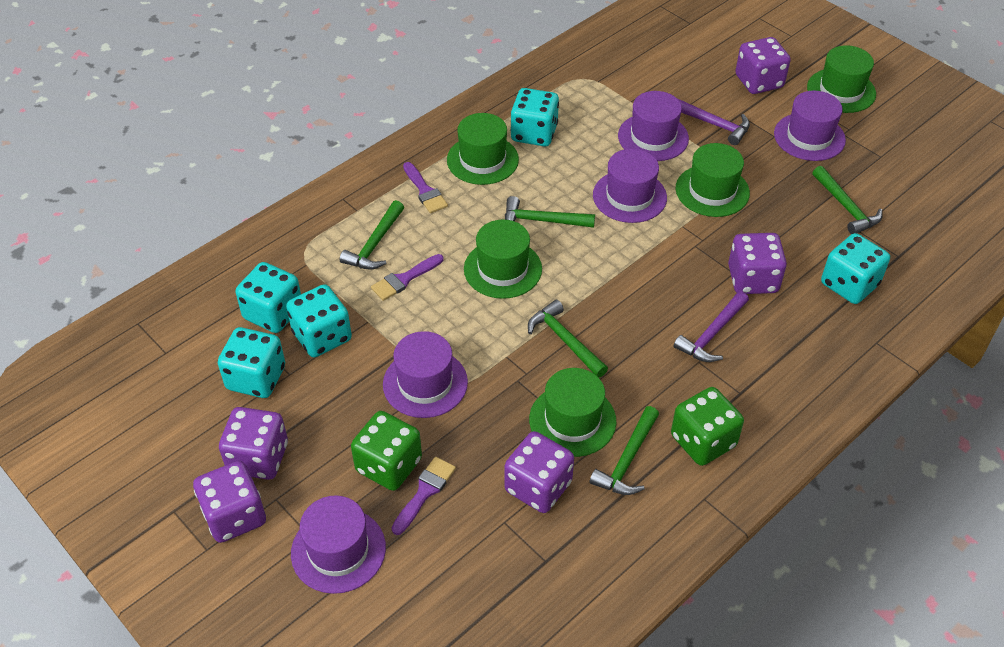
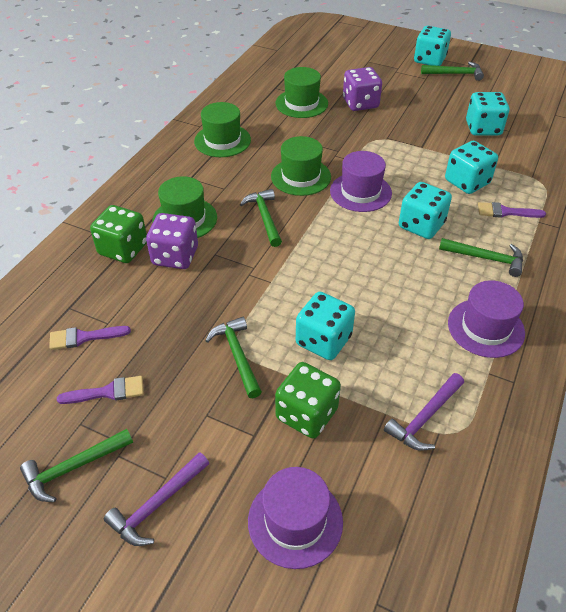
green hat: [447,113,519,185] [464,220,542,299] [529,368,616,457] [676,143,750,217] [807,45,876,113] = 5 -> [152,176,217,238] [194,102,251,157] [271,136,331,196] [275,67,328,118] = 4
purple dice: [193,461,266,543] [219,407,288,480] [504,431,574,513] [728,233,787,294] [735,37,791,94] = 5 -> [146,213,198,269] [343,67,382,111] = 2
purple hat: [291,496,386,594] [383,331,468,418] [593,149,667,223] [618,91,689,161] [774,91,846,161] = 5 -> [248,467,343,569] [330,151,392,212] [448,280,525,358] = 3

